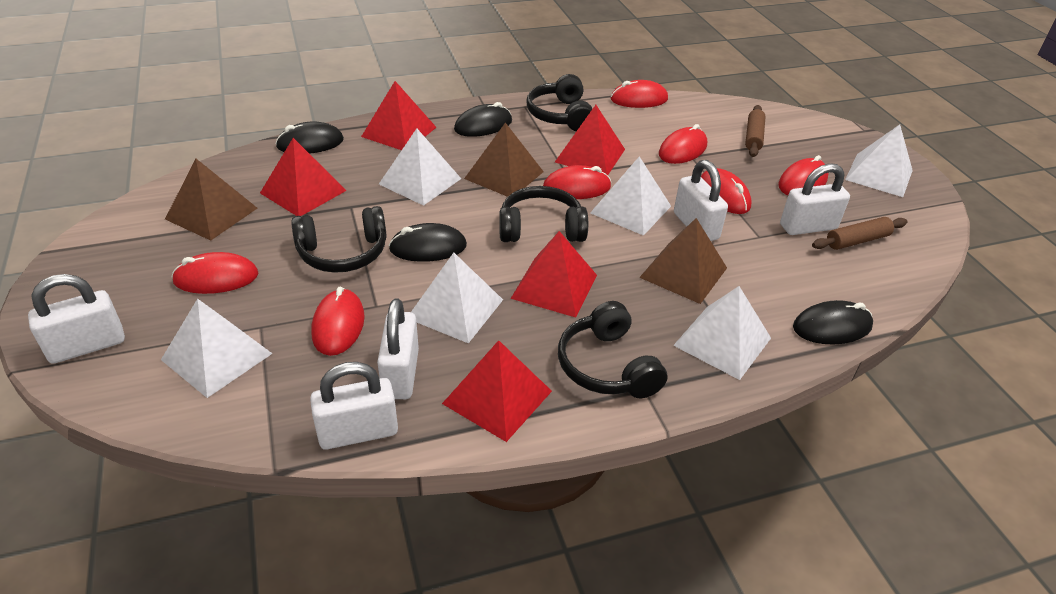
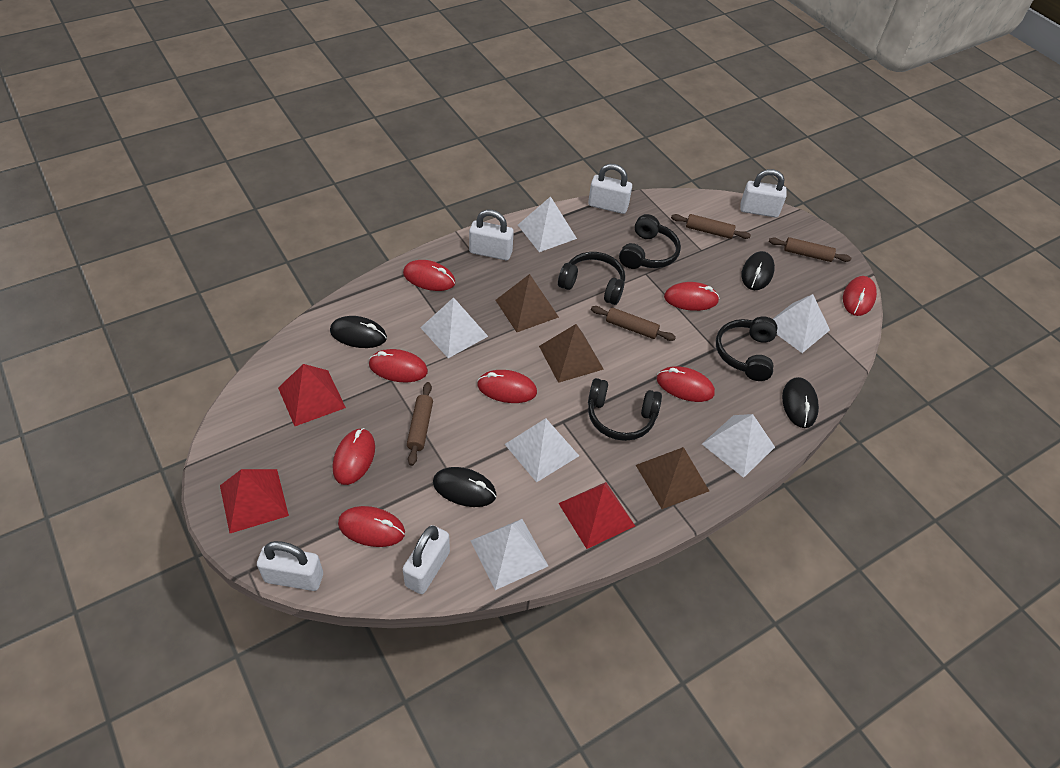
brown rolling pin: [745,105,766,157] [812,217,907,250] = 2 -> [407,382,433,466] [591,306,676,341] [671,214,751,239] [769,237,851,262] = 4
red mouse: [172,252,258,294] [311,287,365,356] [543,165,611,199] [611,80,668,108] [659,124,707,164] [701,168,751,214] [778,155,829,195] = 7 -> [333,428,375,485] [338,506,405,547] [369,349,428,382] [403,260,455,291] [477,370,537,403] [657,366,715,402] [664,282,719,311] [843,276,877,316] = 8
red pyramid: [260,138,346,216] [361,81,437,150] [442,340,552,442] [510,231,597,318] [555,105,625,175] = 5 -> [220,469,289,533] [278,364,346,426] [558,482,635,549] = 3

